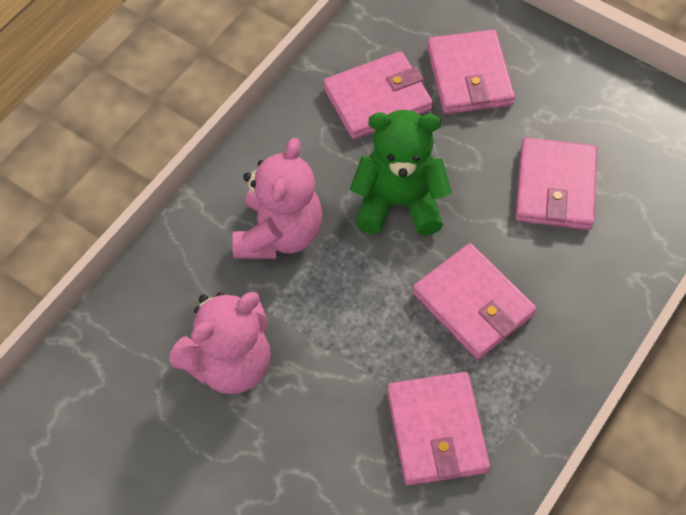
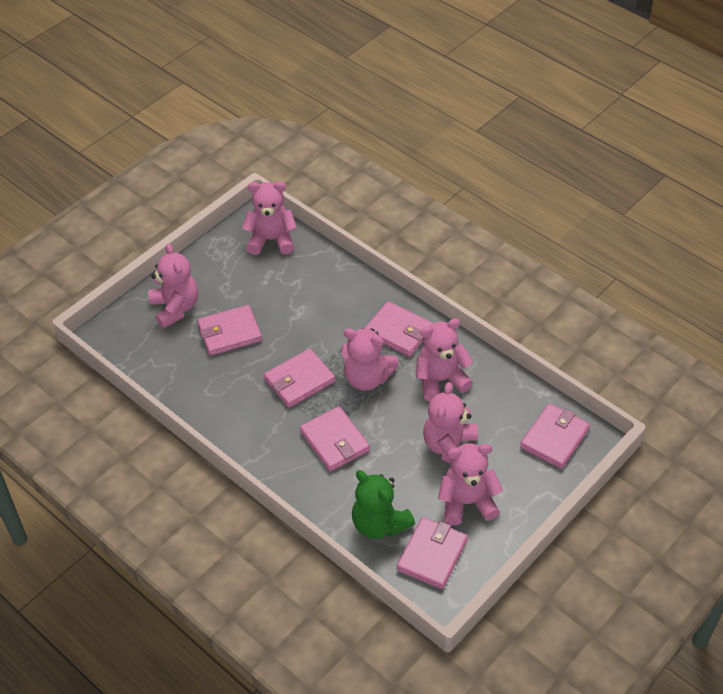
pink teddy bear: [170,292,271,394] [232,138,323,259] = 2 -> [148,243,198,329] [242,181,297,255] [341,328,399,391] [416,318,473,402] [423,382,478,463] [438,443,503,525] = 6
pink wallet: [323,51,433,139] [387,372,490,486] [413,243,537,360] [427,30,515,114] [515,138,597,230] = 5 -> [197,305,262,356] [264,349,335,408] [300,406,370,472] [365,301,433,357] [397,517,468,589] [520,403,590,469] = 6

